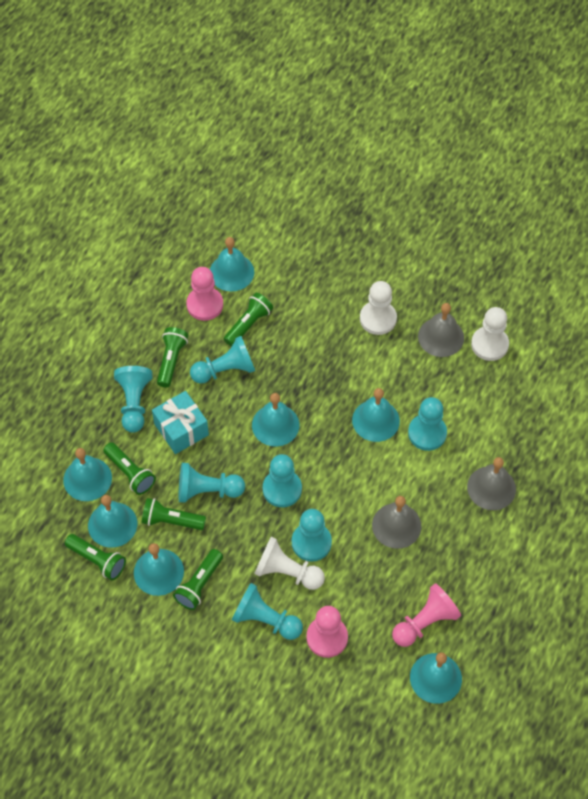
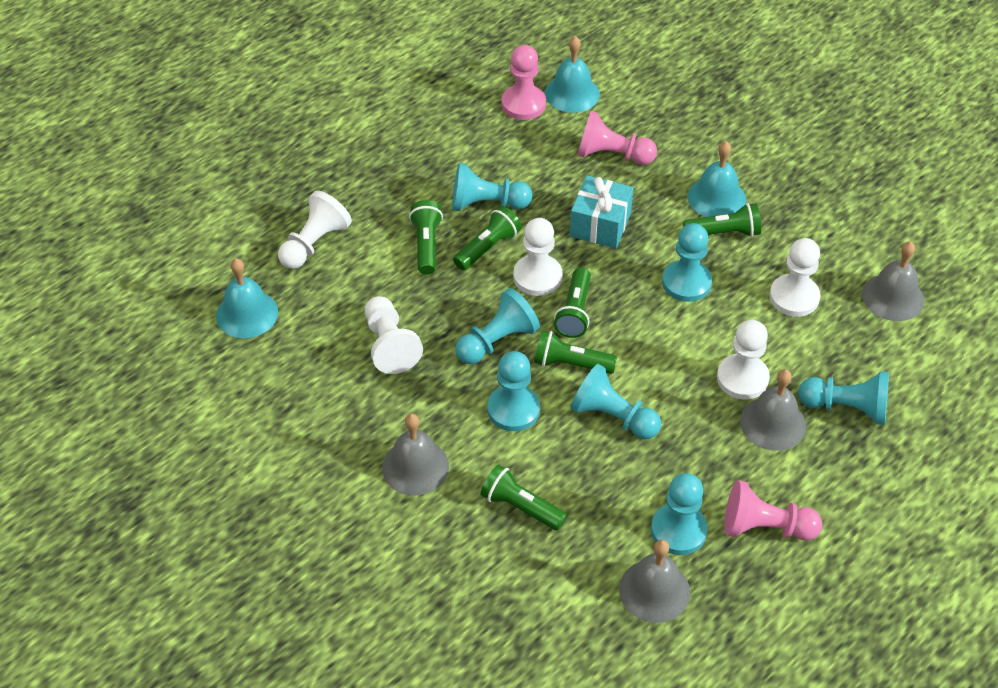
grey bell: [372,496,422,549] [418,303,464,357] [467,457,516,510] = 3 -> [382,414,449,495] [619,540,690,623] [740,369,806,451] [862,241,924,321] = 4
turquoise bell: [63,448,112,501] [88,495,137,548] [134,543,184,596] [210,237,254,291] [252,393,300,446] [352,388,400,442] [410,652,462,704] = 7 -> [216,259,278,338] [545,36,600,113] [688,141,746,217] = 3
white pawn: [254,537,325,590] [360,281,397,335] [471,307,509,361] = 3 -> [278,191,352,269] [365,296,423,374] [513,218,563,296] [717,320,770,400] [769,238,821,317] = 5

